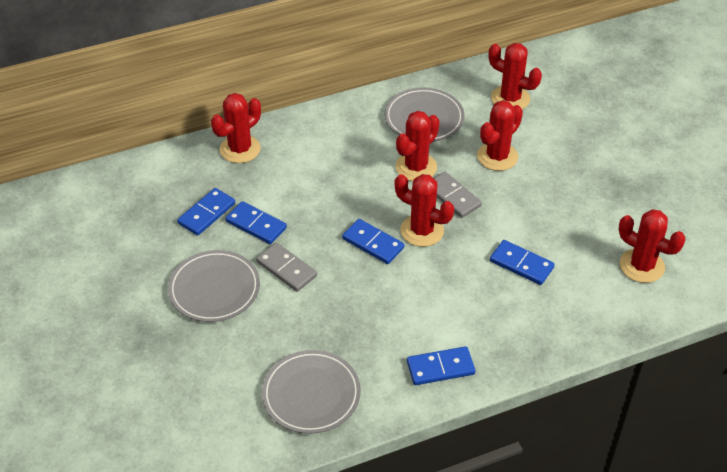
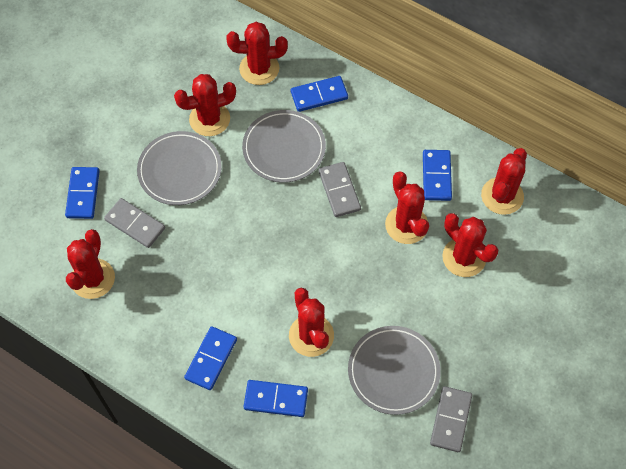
grey domino: [256,243,317,292] [434,172,482,218] = 2 -> [104,198,165,248] [319,162,361,217] [430,386,472,452] = 3
red cactus: [211,93,261,163] [395,174,454,247] [396,111,439,181] [477,100,523,171] [488,43,542,109] [618,209,686,283] = 6 -> [66,229,115,299] [174,74,236,136] [226,22,288,85] [289,288,334,357] [385,171,429,244] [442,213,498,277] [481,148,527,215] = 7

